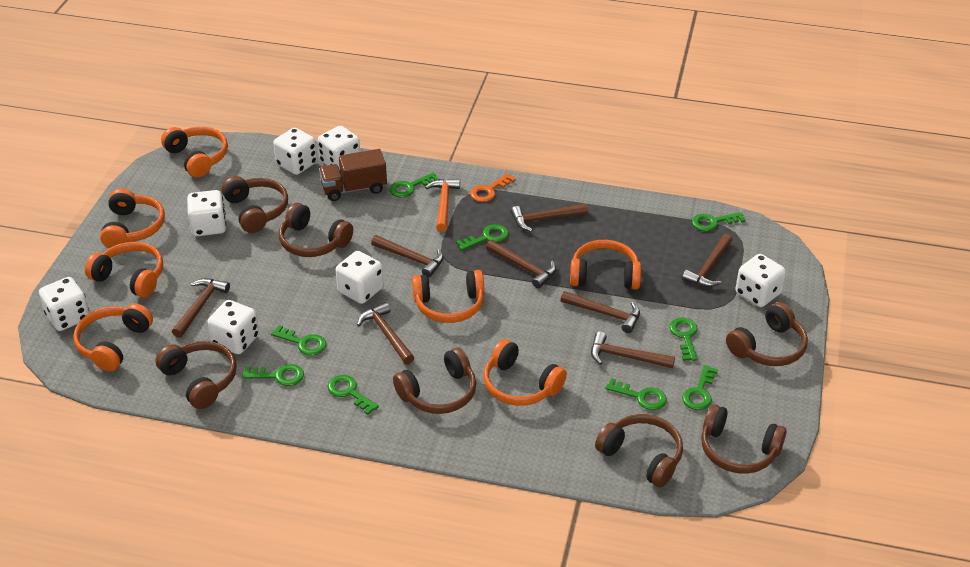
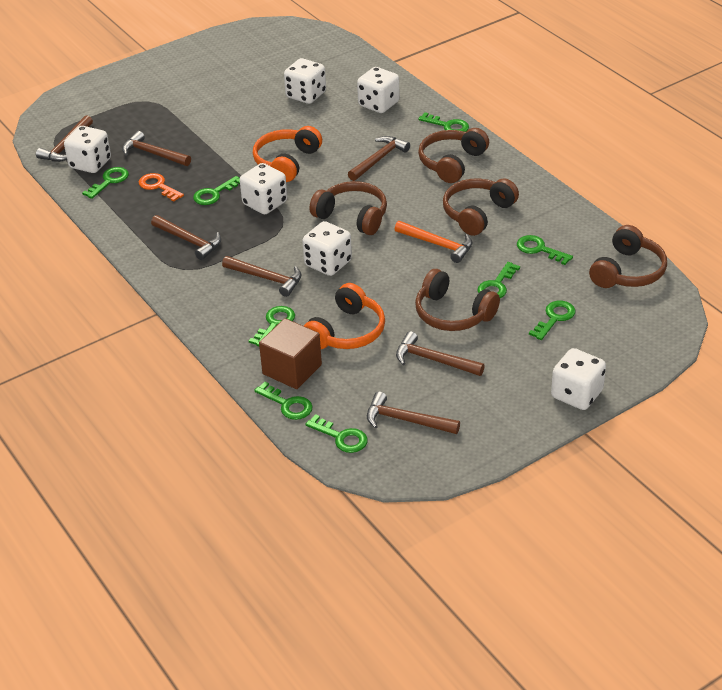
brown cube: none = 0 -> [259,318,322,389] = 1
brown hammer: [172,278,230,338] [357,302,414,364] [371,235,444,278] [486,240,556,289] [511,204,588,232] [561,291,640,333] [591,331,675,368] [682,234,732,287] = 8 -> [36,115,93,162] [122,131,191,166] [151,215,221,260] [222,256,302,297] [348,136,410,181] [367,391,460,434] [396,331,485,376] = 7
brown headphones: [155,341,236,409] [221,176,288,233] [279,203,353,257] [393,347,476,414] [595,414,683,488] [701,404,787,474] [726,302,808,366] = 7 -> [309,181,387,235] [415,269,500,331] [418,128,489,183] [443,179,519,236] [589,225,667,288] = 5
brown truck: [319,149,387,201] = 1 -> none = 0
orange headphones: [73,303,153,372] [85,242,163,298] [100,188,165,248] [161,127,228,178] [412,270,484,323] [484,339,567,406] [570,240,641,290] = 7 -> [253,126,322,182] [304,283,385,349] = 2
white dice: [39,277,89,331] [187,190,226,236] [208,300,259,354] [273,128,317,175] [318,126,360,170] [336,251,383,304] [736,254,786,307] = 7 -> [64,126,111,173] [240,163,287,214] [284,58,326,104] [302,221,352,276] [357,67,400,113] [551,348,606,410] = 6

